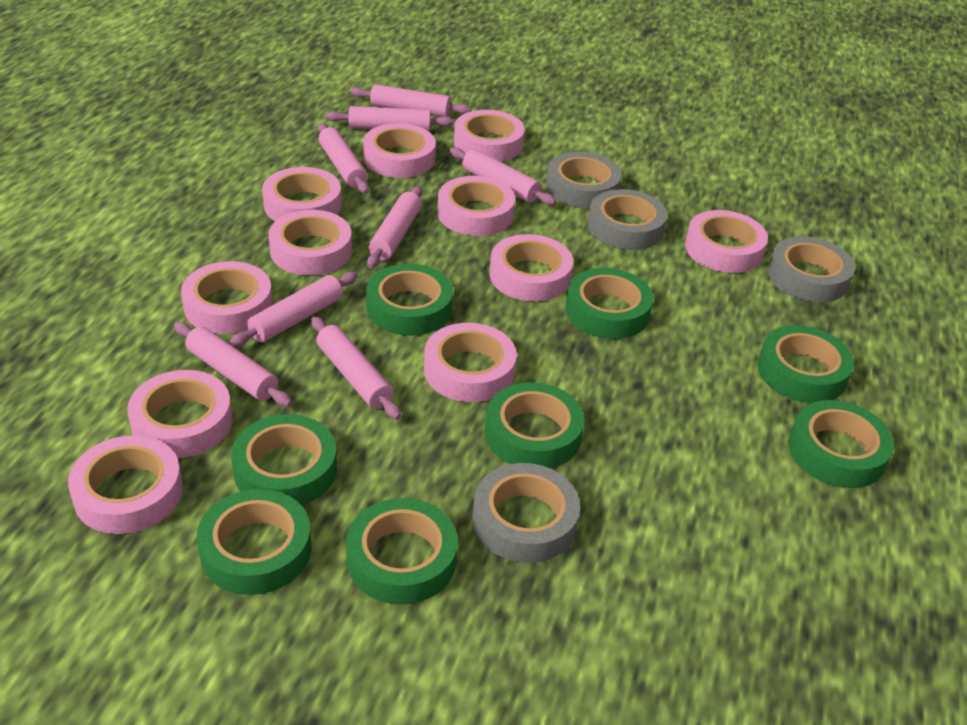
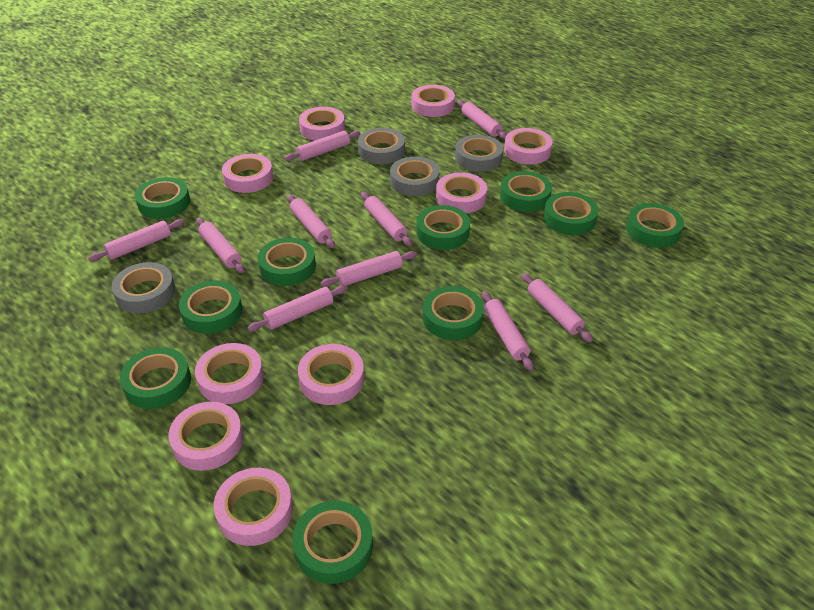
green tape: [197,489,311,595] [231,414,337,506] [346,498,458,605] [366,264,453,336] [485,382,584,469] [565,268,653,339] [758,325,854,403] [789,400,894,488] = 8 -> [120,347,191,409] [135,177,190,219] [179,280,243,334] [258,238,316,286] [293,501,373,584] [416,205,470,250] [423,286,484,340] [500,171,552,212] [544,192,599,235] [626,203,684,248] = 10
pink rolling pin: [174,322,292,407] [229,272,358,347] [311,317,401,420] [318,123,369,194] [326,106,453,131] [351,84,471,117] [367,186,422,268] [450,147,556,205] = 8 -> [88,219,185,262] [196,218,244,273] [247,285,347,332] [284,131,361,161] [287,195,335,248] [320,251,417,287] [361,192,412,246] [457,100,507,139] [482,291,534,371] [521,273,593,342] = 10
pink tape: [68,435,183,534] [127,370,233,458] [181,261,273,334] [262,167,342,221] [269,210,352,275] [363,123,436,178] [424,323,517,402] [437,176,515,236] [454,110,525,162] [490,234,573,302] [685,210,768,273] = 11 -> [168,402,243,471] [195,343,264,404] [214,468,293,546] [222,154,273,193] [298,344,364,405] [299,107,345,141] [412,85,455,117] [436,172,487,213] [504,128,553,164] = 9

